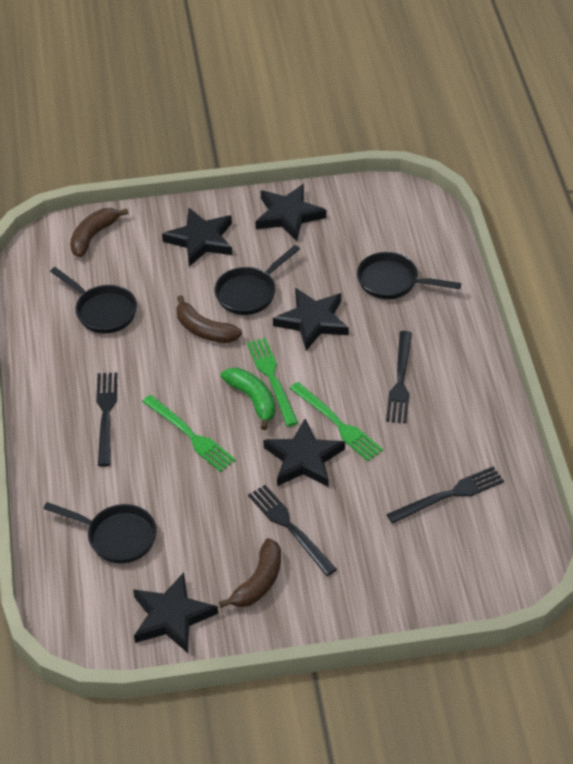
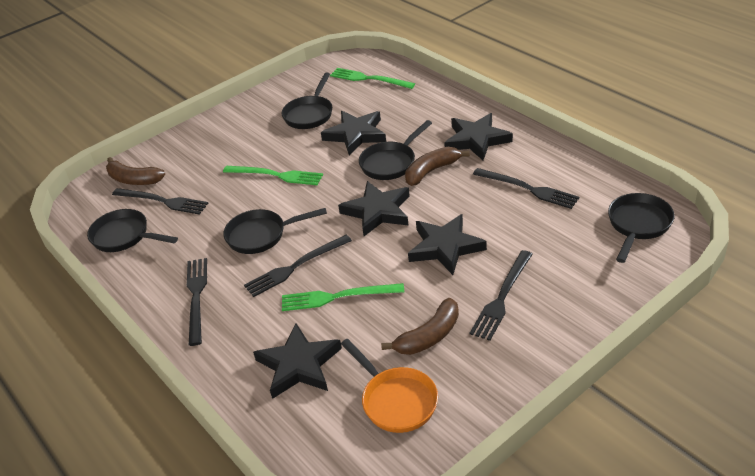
black fork: [96,372,117,467] [248,485,337,576] [386,331,412,423] [386,466,504,524] = 4 -> [112,188,208,215] [187,258,207,346] [244,235,352,297] [470,250,533,341] [473,168,579,209] = 5
black pan: [44,502,157,563] [50,267,137,334] [215,245,300,315] [357,252,461,299] = 4 -> [87,209,178,252] [223,208,327,254] [282,73,332,129] [359,120,432,180] [608,193,675,263] = 5
green banana: [221,368,275,430] = 1 -> none = 0
orange pan: none = 0 -> [341,339,438,433] = 1

